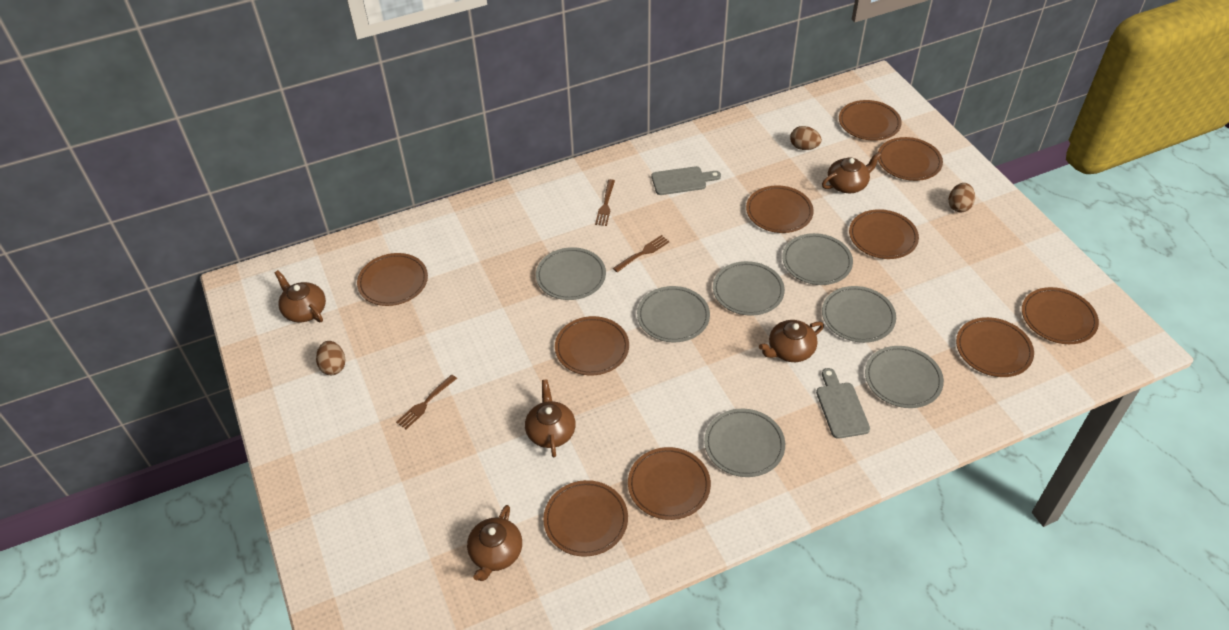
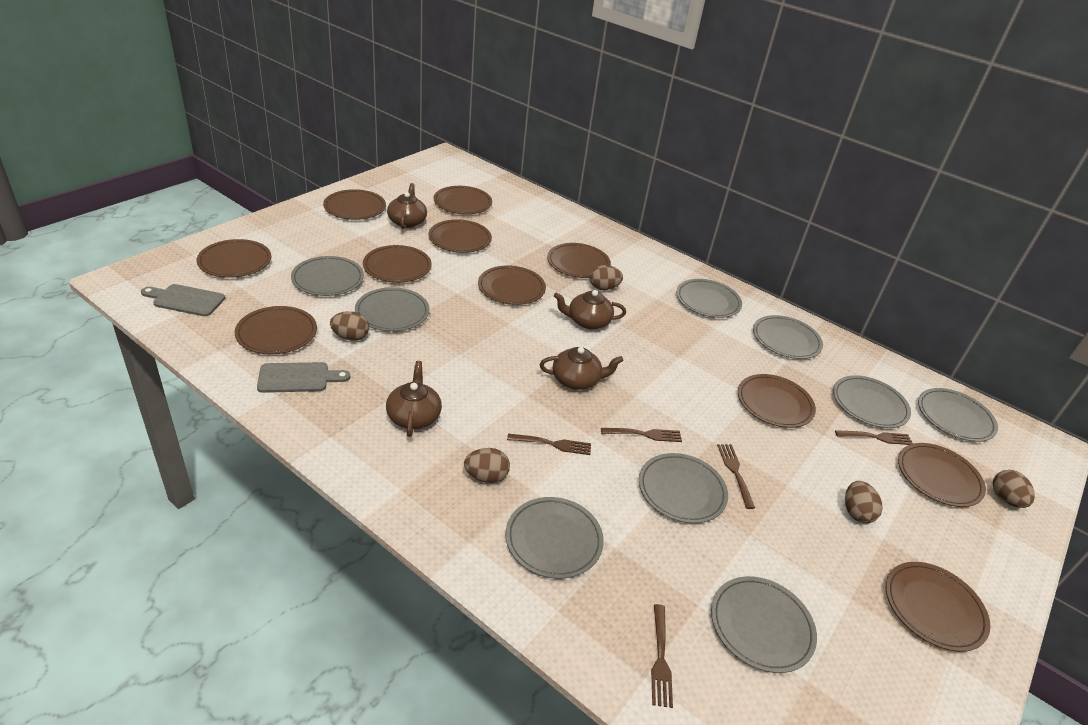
brown egg: [316,341,346,375] [790,126,822,150] [949,183,975,212] = 3 -> [330,311,369,341] [464,448,510,483] [590,265,623,290] [845,481,883,523] [993,470,1035,508] = 5
brown fork: [396,375,457,429] [595,179,615,226] [613,235,670,272] = 3 -> [507,434,591,455] [601,428,682,442] [651,604,673,708] [717,444,755,509] [835,430,913,445] = 5
brown plate: [357,253,428,306] [543,480,628,557] [555,316,629,375] [628,447,711,520] [746,185,814,233] [839,100,902,141] [849,209,919,259] [878,137,943,181] [956,317,1034,377] [1022,287,1099,344] = 10 -> [197,239,271,278] [234,306,317,354] [323,189,386,220] [363,245,432,283] [428,219,492,253] [434,186,492,215] [478,265,546,305] [547,243,611,278] [738,374,816,428] [886,562,990,652] [898,443,986,507] = 11
brown teapot: [275,270,326,322] [467,505,522,581] [525,379,576,457] [759,320,824,362] [822,152,881,193] = 5 -> [386,361,442,437] [387,183,427,229] [540,347,624,390] [554,290,626,329] = 4
grey plate: [536,247,606,300] [637,286,710,342] [704,409,785,477] [713,261,785,316] [782,233,853,285] [822,286,896,343] [865,346,944,408] = 7 -> [291,256,364,296] [355,287,430,331] [505,497,604,579] [639,453,728,523] [676,279,742,318] [711,576,817,673] [753,315,823,359] [833,375,911,428] [918,388,998,442] = 9

